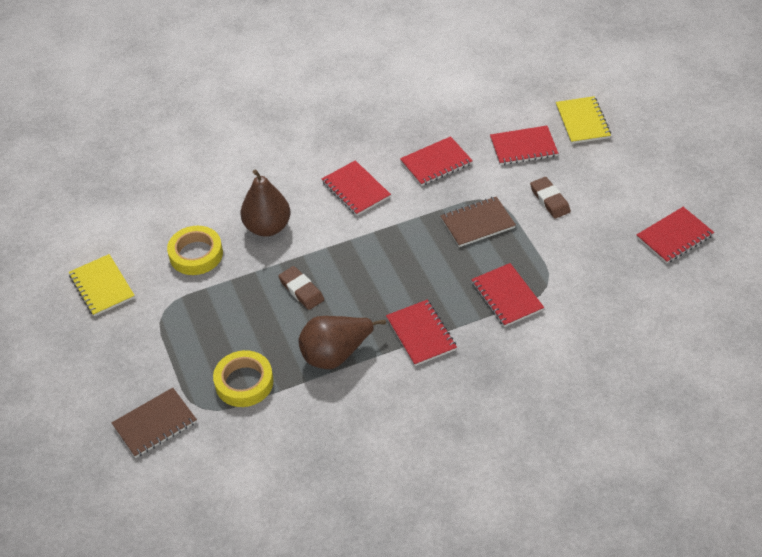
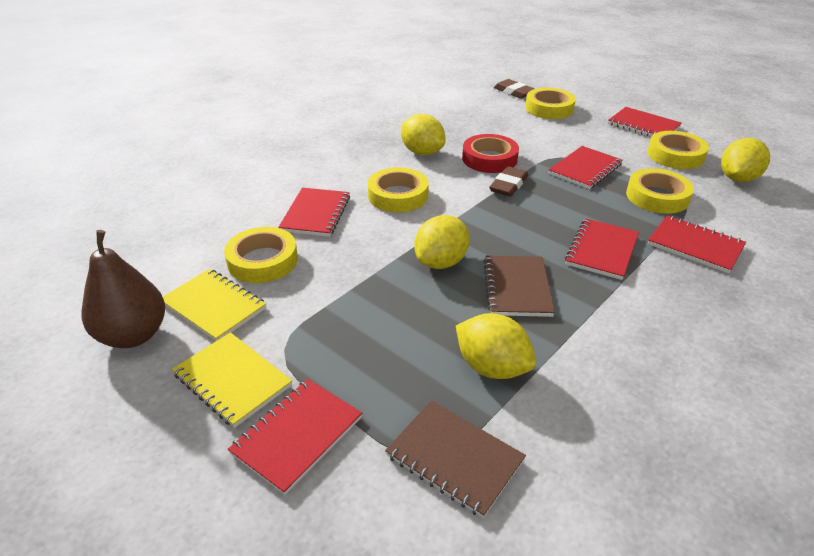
brown pear: [241,169,290,237] [298,316,386,369] = 2 -> [82,230,165,348] = 1
red tape: none = 0 -> [462,134,519,173] = 1
yellow lemon: none = 0 -> [401,114,446,155] [414,215,470,269] [456,313,536,379] [721,138,770,182] = 4
yellow tape: [167,226,223,275] [213,350,274,407] = 2 -> [224,227,298,283] [368,167,429,213] [525,88,576,119] [626,168,694,214] [647,131,709,169] = 5

